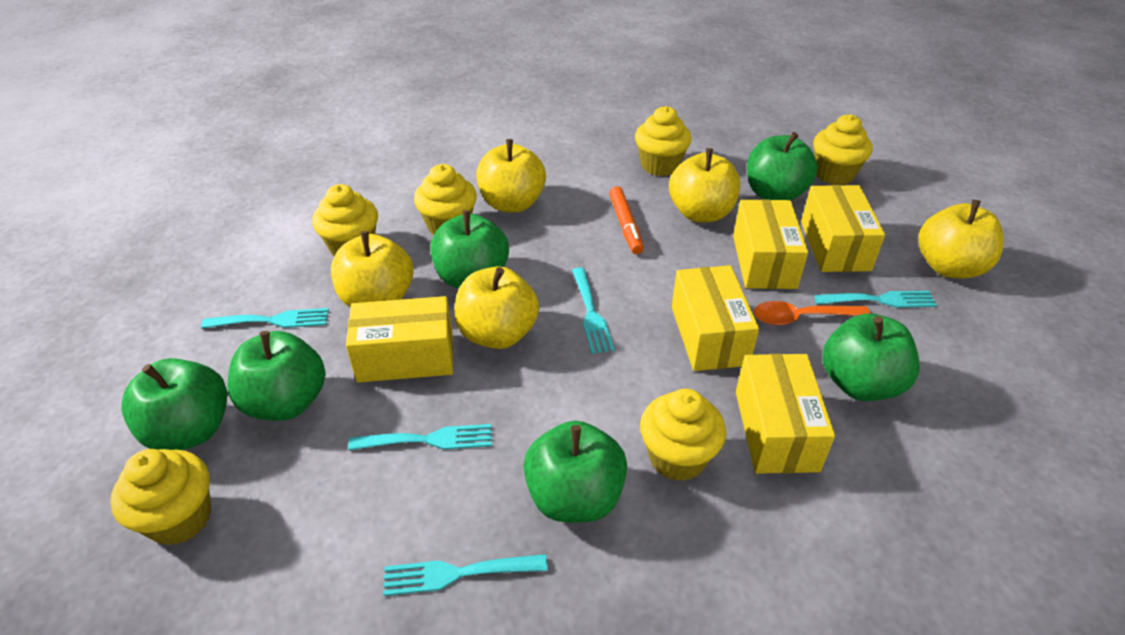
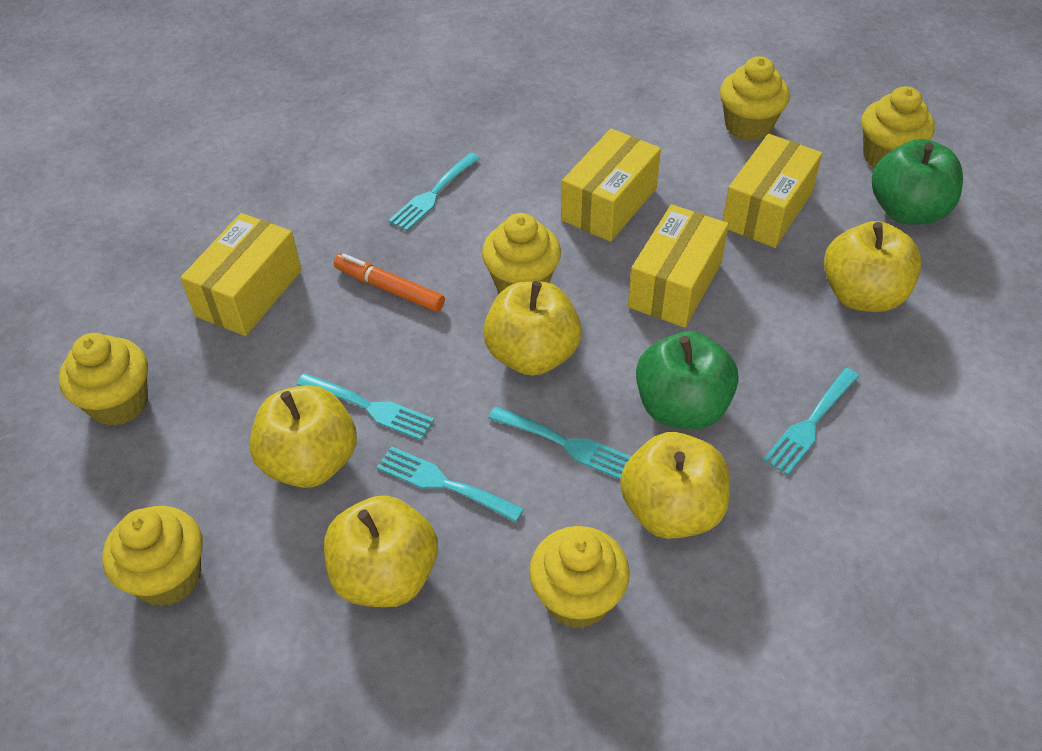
green apple: [121,358,227,450] [227,331,326,421] [431,210,509,289] [523,421,627,523] [747,132,818,200] [823,314,920,401] = 6 -> [636,331,739,429] [872,139,963,225] = 2
orange spoon: [754,301,870,325] = 1 -> none = 0
yellow box: [346,296,453,383] [672,265,759,371] [733,199,808,289] [736,354,835,474] [801,185,885,272] = 5 -> [180,213,302,336] [561,128,661,242] [628,204,729,328] [723,134,822,248] = 4

